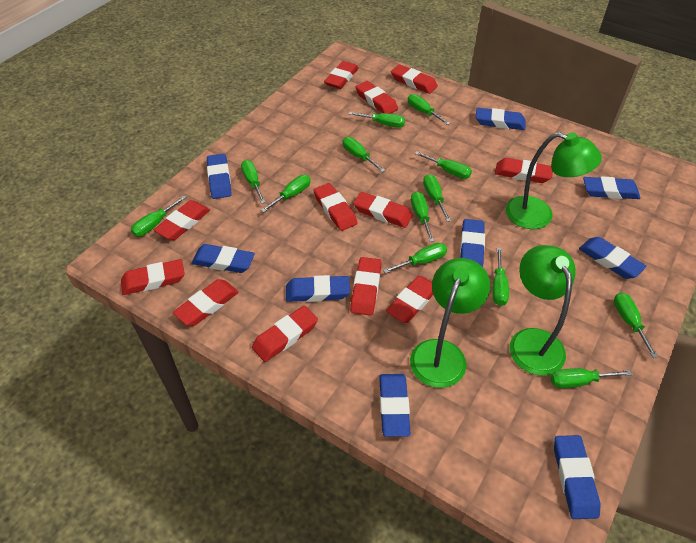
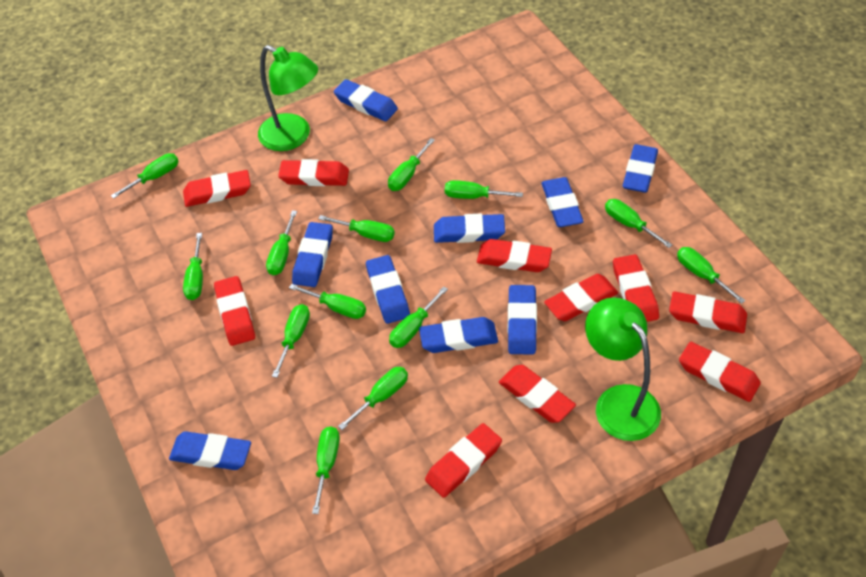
green lamp: [410,258,490,388] [506,132,602,229] [510,245,576,376] = 3 -> [258,45,318,151] [585,297,661,441] = 2
red eraser: [121,259,185,295] [154,200,210,240] [173,279,239,326] [252,306,318,362] [313,183,358,231] [324,61,359,89] [350,257,382,316] [353,192,413,228] [356,81,398,114] [386,276,433,323] [391,65,438,94] [495,158,553,183] = 12 -> [183,170,251,207] [214,276,255,346] [278,159,349,186] [425,423,502,498] [477,239,552,272] [499,365,576,423] [544,274,618,321] [613,254,659,322] [669,291,747,333] [679,342,761,402] = 10

